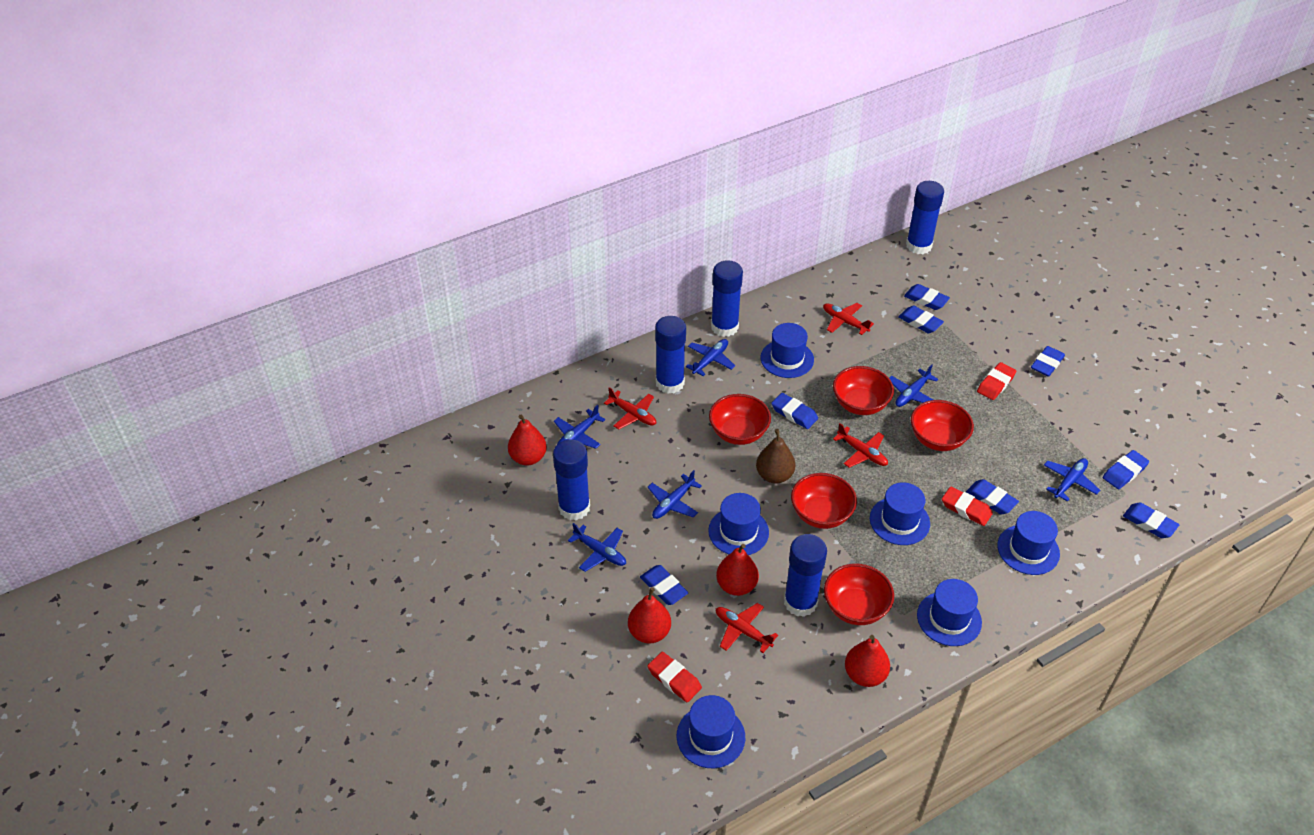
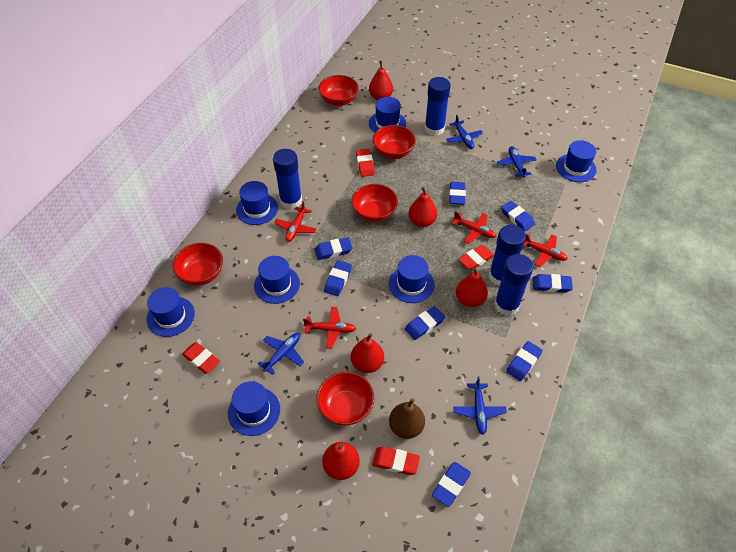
blue glue stick: [553,439,590,520] [655,316,686,394] [711,260,743,337] [784,534,827,617] [906,181,944,254] = 5 -> [273,149,302,209] [425,77,451,136] [489,225,526,286] [494,254,533,316] = 4
blue hat: [677,695,745,768] [708,493,769,555] [761,323,814,378] [870,482,930,545] [917,579,982,646] [997,511,1060,575] = 6 -> [146,287,195,337] [228,381,280,436] [236,181,278,225] [254,256,300,304] [369,97,406,133] [389,255,435,303] [556,140,597,182] = 7
blue plane: [554,404,605,449] [568,523,626,572] [647,470,702,519] [686,339,735,376] [889,364,938,407] [1044,458,1100,502] = 6 -> [258,333,304,375] [446,115,483,149] [453,377,507,435] [497,146,537,177] = 4
red eraser: [647,652,702,702] [942,486,993,526] [977,362,1016,400] = 3 -> [182,342,220,374] [356,148,375,177] [372,447,420,475] [459,245,494,270] = 4
red pear: [508,414,547,465] [628,587,671,644] [716,544,759,596] [845,635,890,687] = 4 -> [322,442,360,480] [351,333,384,373] [369,61,393,100] [408,187,437,227] [456,267,488,307] = 5

